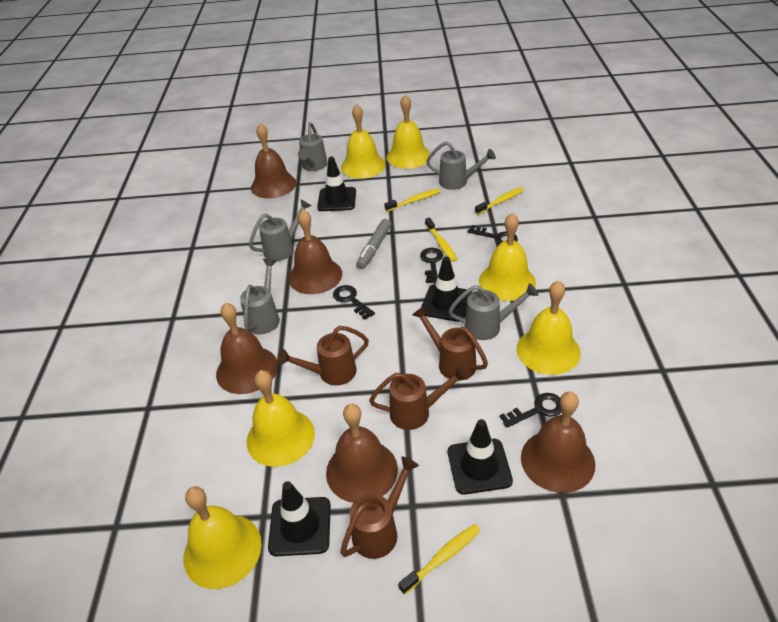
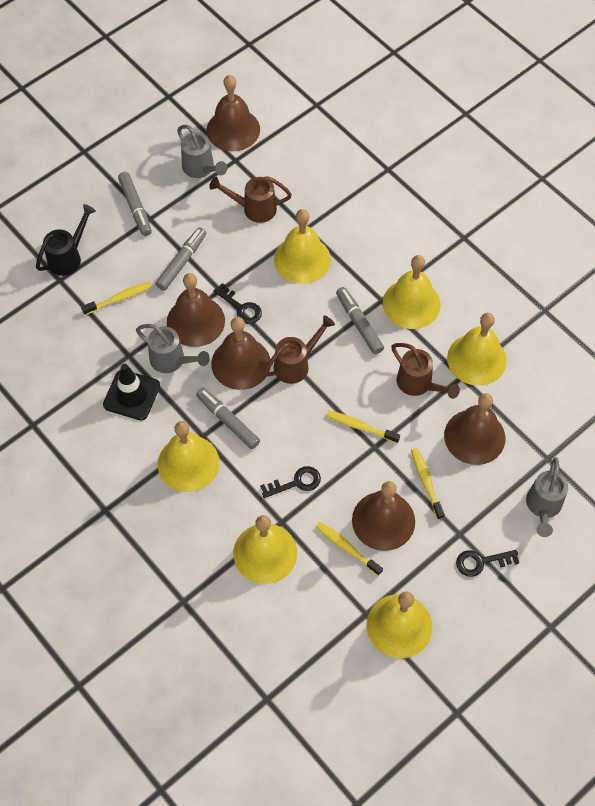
black key: [333,285,375,320] [420,248,443,283] [467,225,518,244] [500,393,562,428] = 4 -> [213,283,262,324] [260,466,321,498] [456,550,519,577] = 3
black traffic cone: [268,481,331,556] [317,157,356,211] [421,257,472,322] [448,419,513,495] = 4 -> [103,364,160,420] = 1
black watering can: none = 0 -> [36,204,96,276] = 1
brown watering can: [277,326,369,386] [340,457,419,559] [369,365,468,430] [412,306,488,381] = 4 -> [209,176,292,223] [263,315,335,384] [391,343,460,399] = 3
grey marker: [356,219,391,269] = 1 -> [118,172,152,236] [156,227,206,291] [196,388,260,449] [336,287,384,354] = 4
grey watering can: [240,258,280,334] [249,199,311,261] [298,122,328,171] [426,141,496,190] [448,283,538,340] = 5 -> [136,324,210,373] [177,125,227,178] [526,457,568,537] = 3

